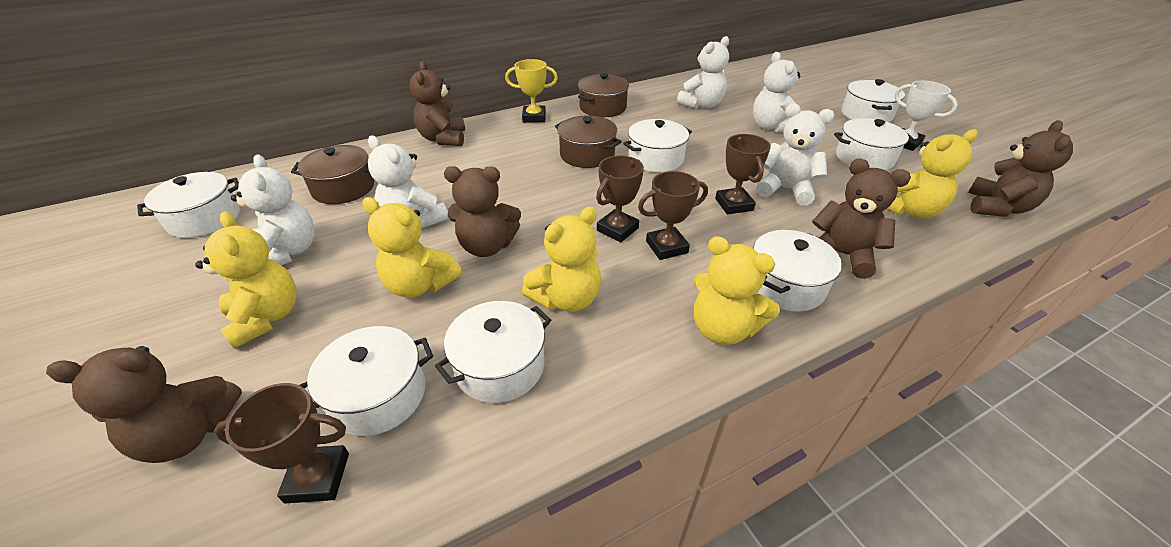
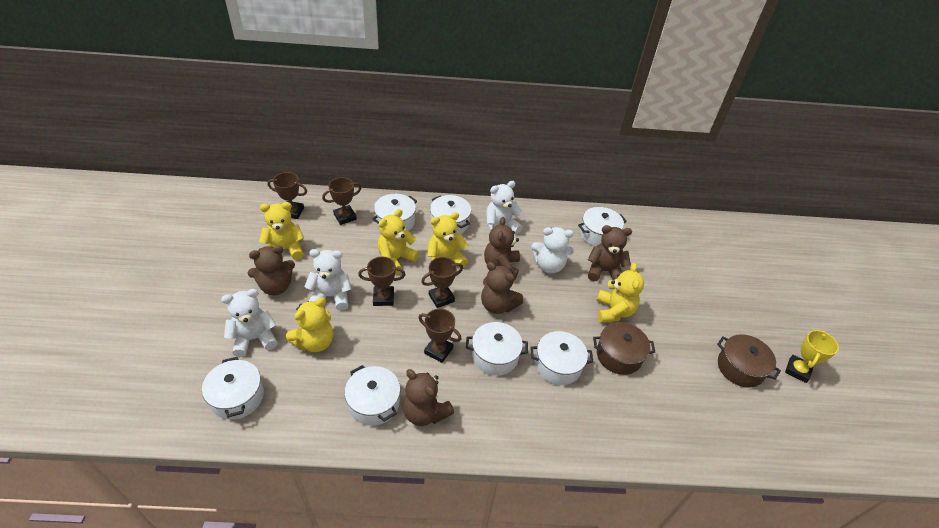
brown pot: [291,145,374,204] [555,116,622,168] [578,73,629,117] = 3 -> [593,322,655,375] [717,334,781,388] = 2
brown trophy: [214,383,349,504] [596,155,644,242] [638,171,708,260] [715,134,771,214] = 4 -> [267,172,307,219] [322,177,361,225] [358,257,406,306] [418,309,462,363] [421,257,463,308] = 5
white teddy bear: [231,154,315,265] [368,135,449,228] [677,36,729,109] [753,52,802,133] [756,104,834,206] = 5 -> [221,289,277,357] [304,249,352,311] [486,181,523,234] [531,227,574,274] = 4
white trophy: [895,81,958,151] = 1 -> none = 0

